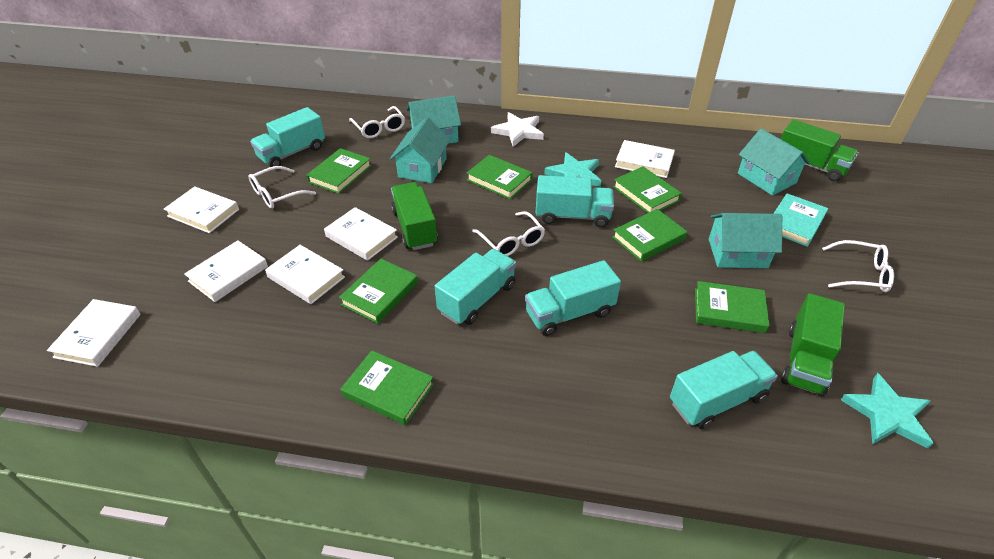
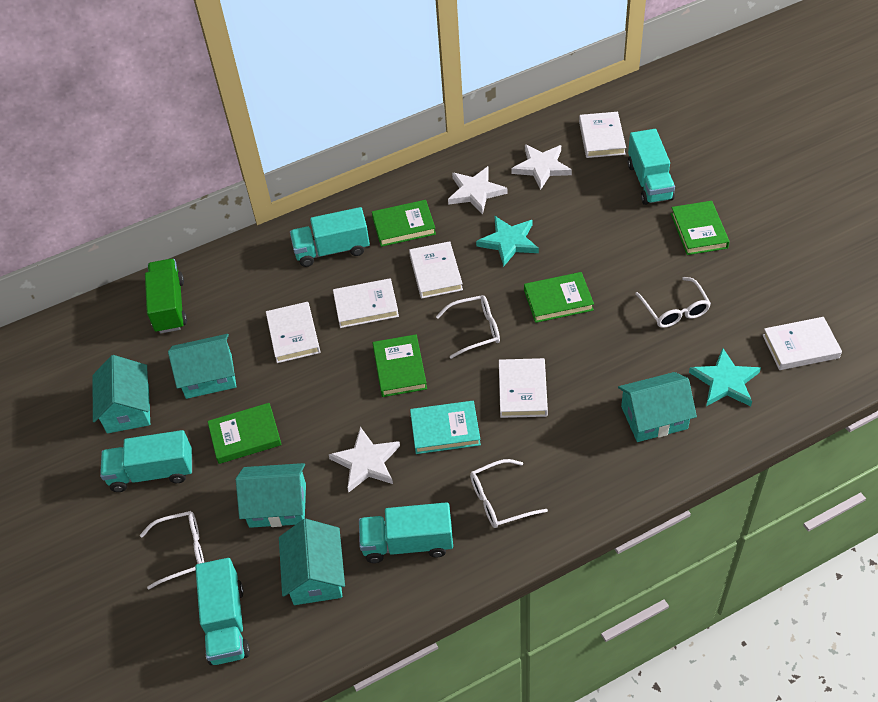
green book: [306,148,372,194] [339,259,418,324] [341,350,434,425] [467,155,533,199] [612,209,687,262] [613,166,682,213] [695,281,770,333] = 7 -> [207,403,282,464] [372,200,436,247] [373,334,427,397] [524,272,594,323] [671,201,730,255] = 5
green truck: [391,182,438,250] [781,120,859,182] [781,293,845,396] = 3 -> [145,259,187,333] = 1
turquoise house: [390,117,451,183] [407,96,461,144] [709,213,782,268] [738,128,810,196] = 4 -> [93,355,150,433] [168,334,237,399] [236,463,306,528] [279,519,345,605] [618,372,697,442] = 5
white star: [491,112,544,147] = 1 -> [329,427,400,492] [448,166,508,214] [512,144,572,190] = 3

